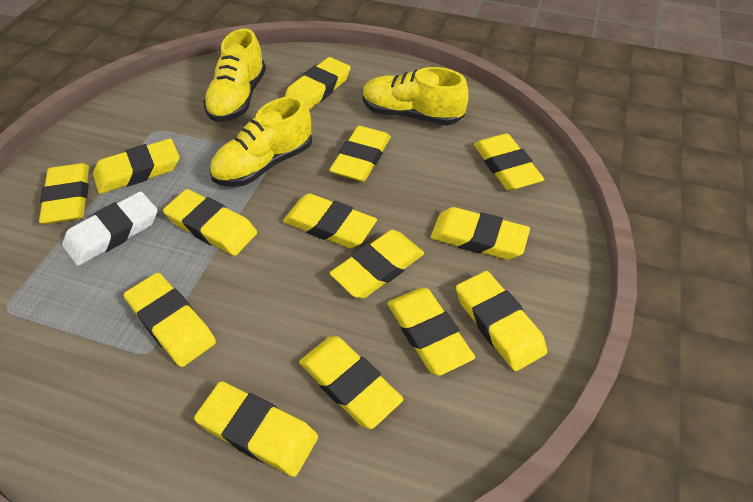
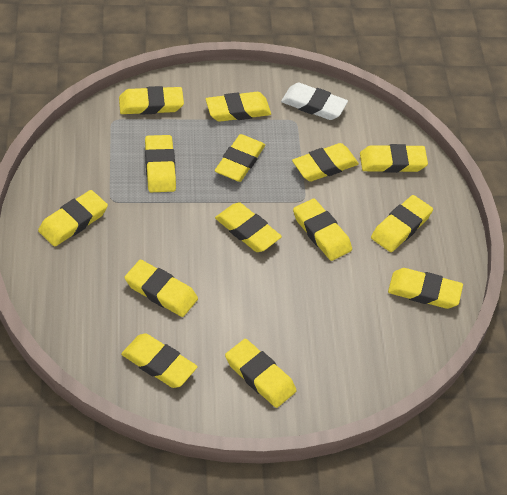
yellow shoe: [203,29,266,122] [210,96,312,187] [363,67,469,126] = 3 -> none = 0

